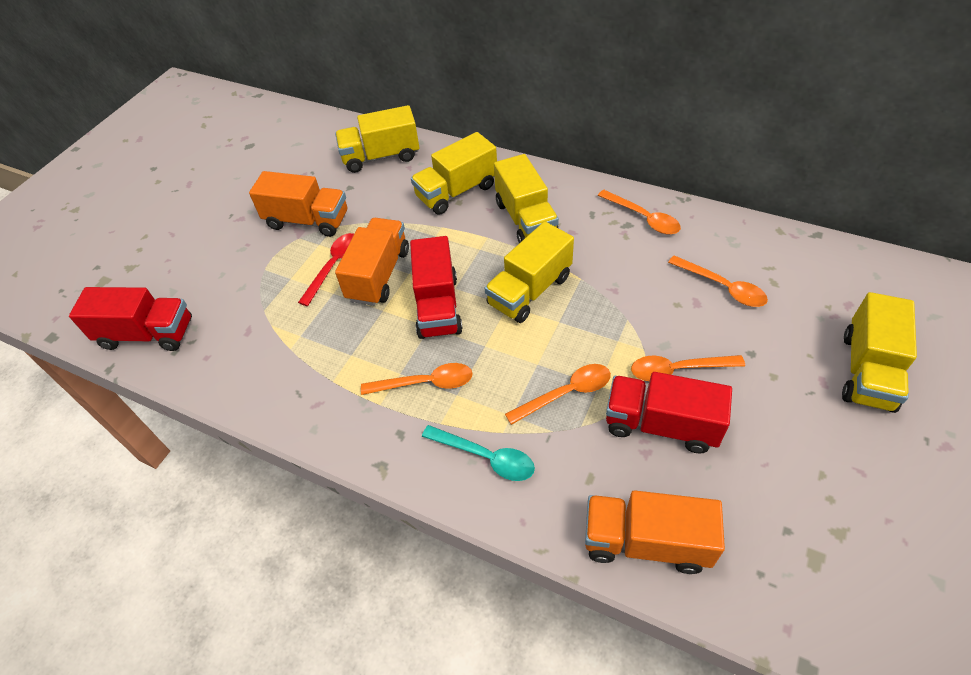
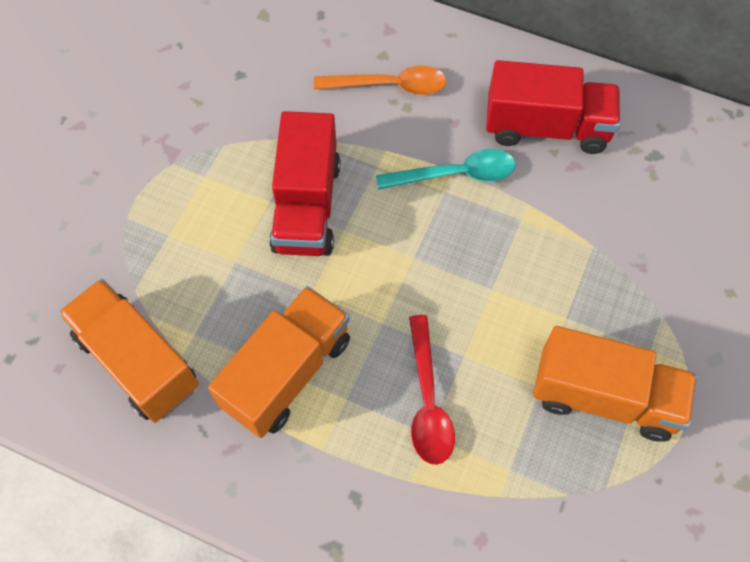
orange spoon: [361,363,473,395] [505,364,611,425] [598,190,681,235] [631,355,745,381] [668,255,768,307] = 5 -> [314,66,447,95] = 1
red truck: [69,287,192,351] [410,236,463,339] [606,372,732,453] = 3 -> [270,111,340,256] [486,60,620,154] = 2
yellow truck: [335,105,419,173] [411,132,497,215] [485,222,574,323] [494,154,559,243] [842,292,917,413] = 5 -> none = 0

